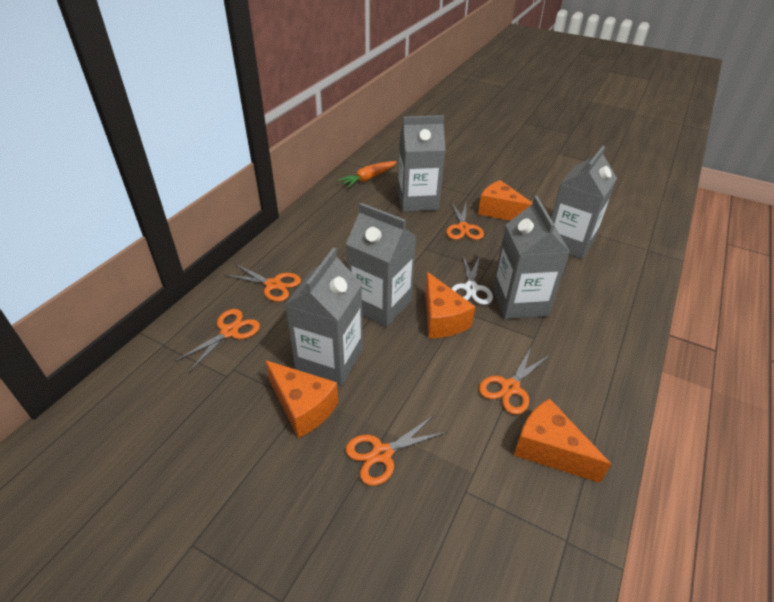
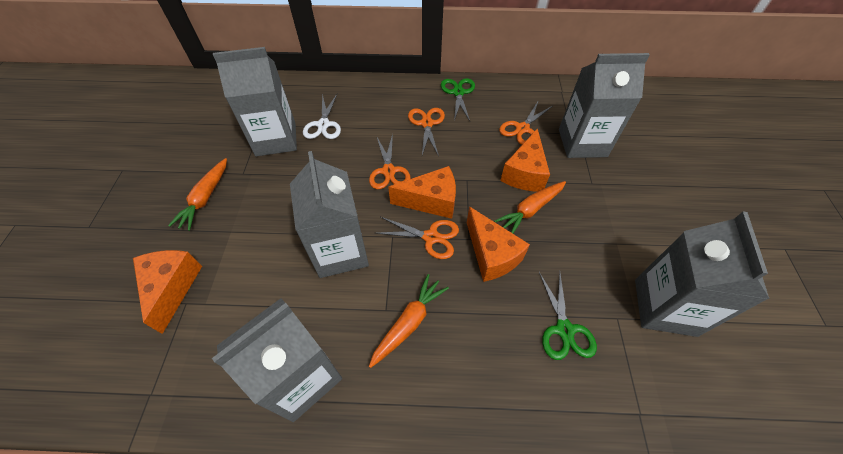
green scissors: none = 0 -> [441,78,475,121] [539,271,597,360] = 2
orange carrot: [338,161,397,188] = 1 -> [168,158,227,231] [369,274,449,368] [494,181,566,233] = 3
orange scissors: [175,309,260,372] [224,263,301,302] [346,415,447,486] [446,202,484,240] [479,347,550,415] = 5 -> [369,134,411,189] [376,217,459,259] [408,108,445,156] [499,100,552,145] = 4

